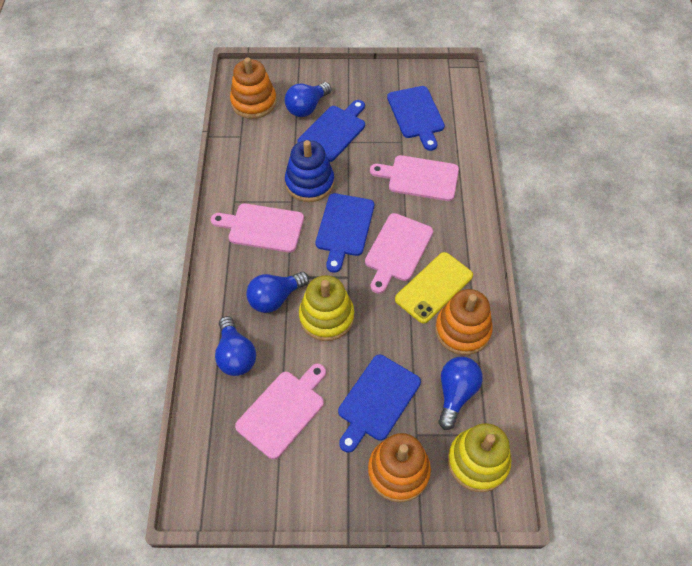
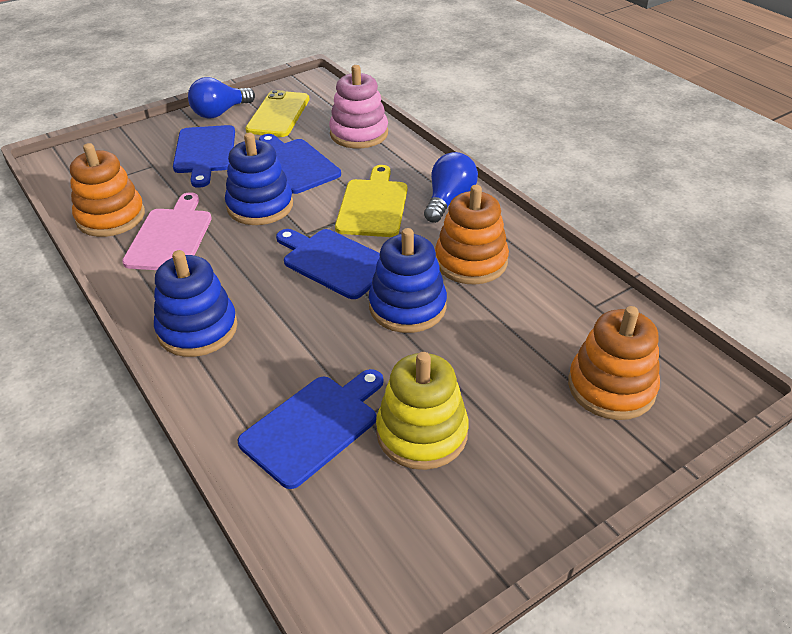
blue light bulb: [215,316,256,376] [246,272,309,313] [285,82,331,117] [439,357,483,430] = 4 -> [188,77,255,118] [424,152,478,223] = 2
blue stacking toy: [285,140,334,202] = 1 -> [154,250,238,357] [225,133,293,225] [369,228,447,333] = 3
pink cutting board: [211,203,304,253] [235,364,326,459] [365,213,433,294] [370,155,459,201] = 4 -> [122,192,212,270] = 1
pink stacking toy: none = 0 -> [329,65,388,148] = 1
yellow cutting board: none = 0 -> [335,165,407,237] = 1
yellow stacking toy: [299,275,354,341] [448,423,511,492] = 2 -> [376,352,469,470] = 1

